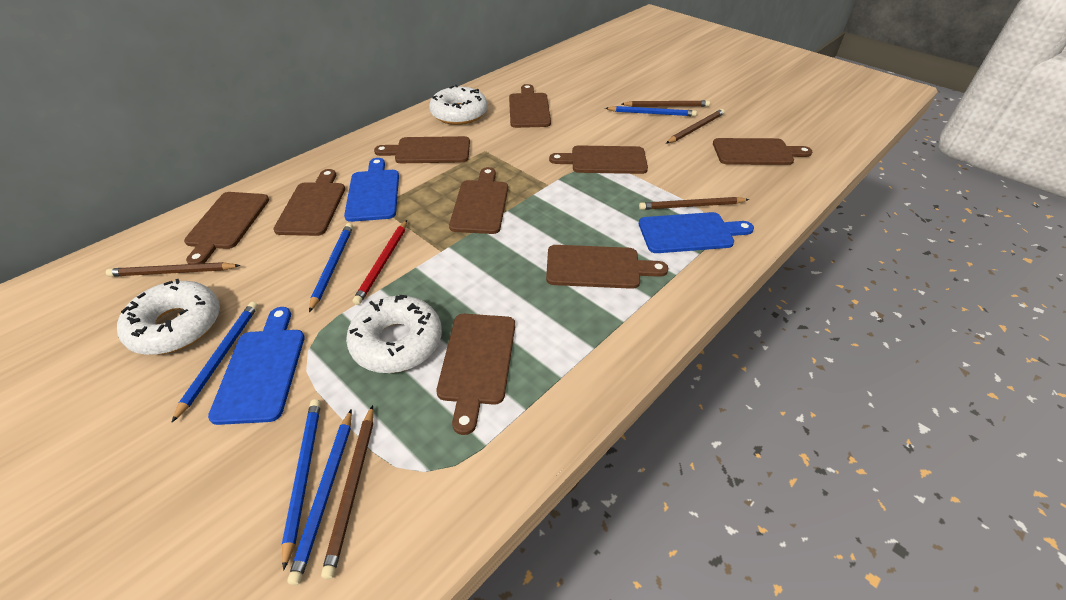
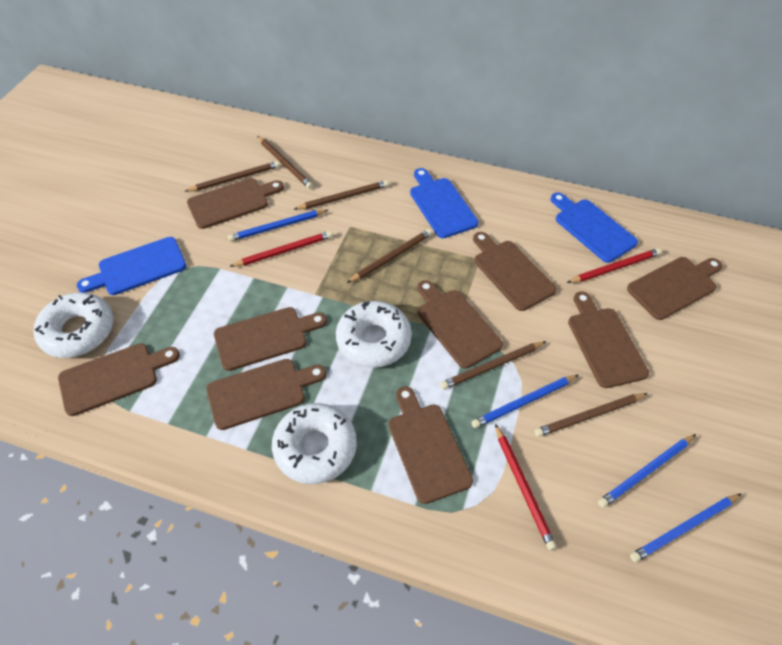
blue pencil: [171,302,258,423] [282,399,321,571] [287,409,352,585] [309,223,353,312] [605,106,697,117] = 5 -> [228,210,328,241] [471,375,578,428] [598,434,696,508] [630,493,741,562] = 4
brown pencil: [106,262,241,277] [321,405,374,579] [622,100,710,107] [639,197,749,210] [666,109,725,143] = 5 -> [184,161,280,192] [257,136,313,189] [293,180,389,210] [347,229,433,283] [440,341,546,390] [534,393,648,437] = 6
red pencil: [353,220,407,305] = 1 -> [229,231,333,267] [495,424,556,550] [567,248,661,283] = 3

